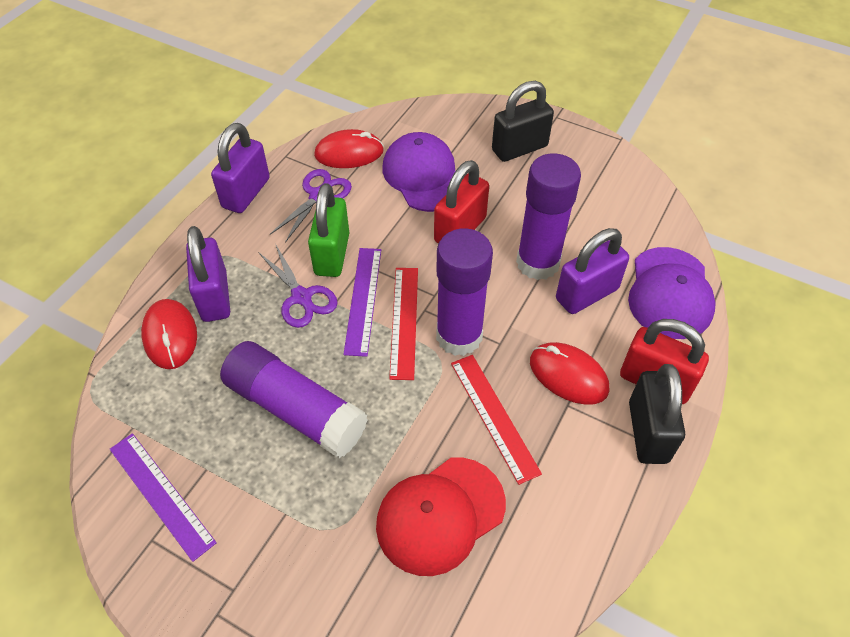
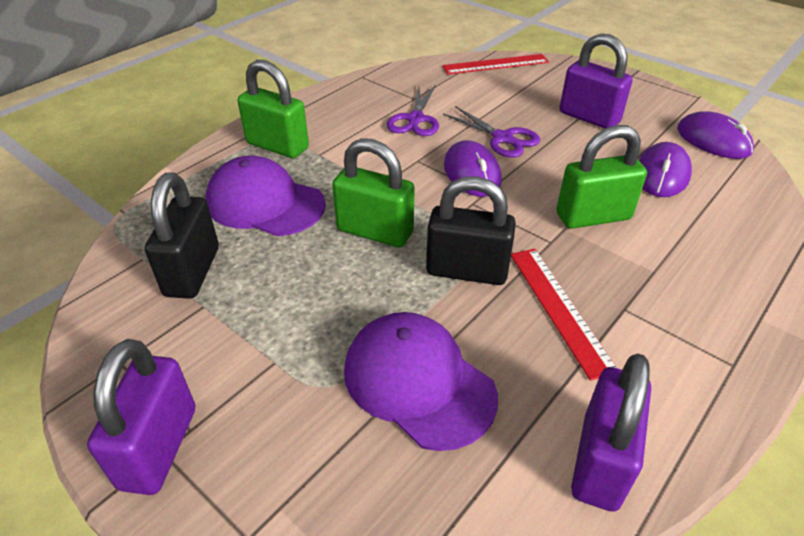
green padlock: [308,183,349,277] = 1 -> [238,60,309,158] [332,138,415,247] [556,125,647,229] = 3
purple glue stick: [220,341,368,458] [436,228,493,356] [516,153,581,280] = 3 -> none = 0
purple mouse: none = 0 -> [444,140,502,197] [639,142,692,197] [677,111,754,159] = 3
purple ruler: [110,433,217,562] [343,248,381,357] = 2 -> none = 0
red cap: [376,458,506,576] = 1 -> none = 0
red mouse: [141,299,197,369] [314,129,384,168] [530,342,609,405] = 3 -> none = 0
red padlock: [434,160,489,243] [620,319,709,404] = 2 -> none = 0

